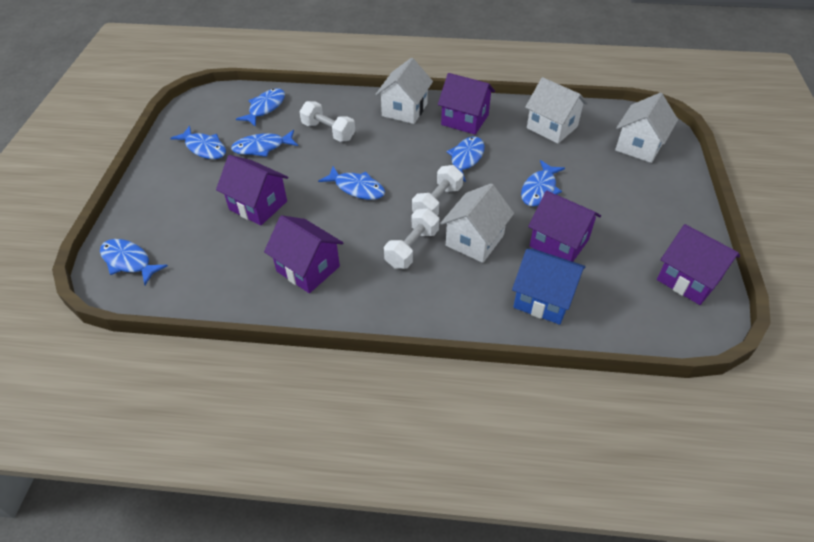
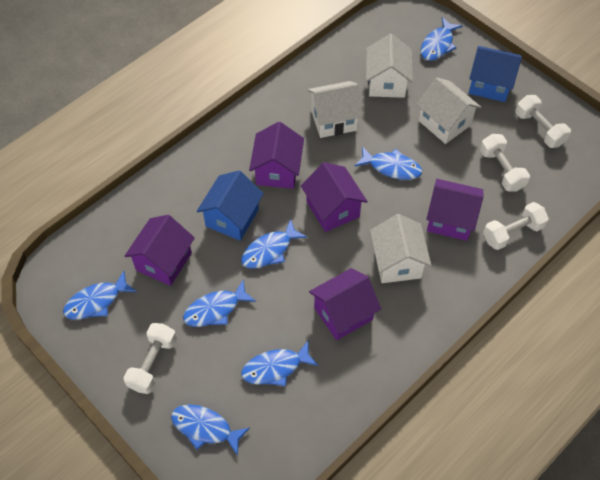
blue house: [512,248,585,325] = 1 -> [197,170,264,241] [469,46,522,102] = 2
white dumbbell: [299,101,355,142] [384,209,439,269] [412,165,463,215] = 3 -> [123,323,177,394] [480,134,530,192] [483,202,549,250] [515,95,571,148] = 4

